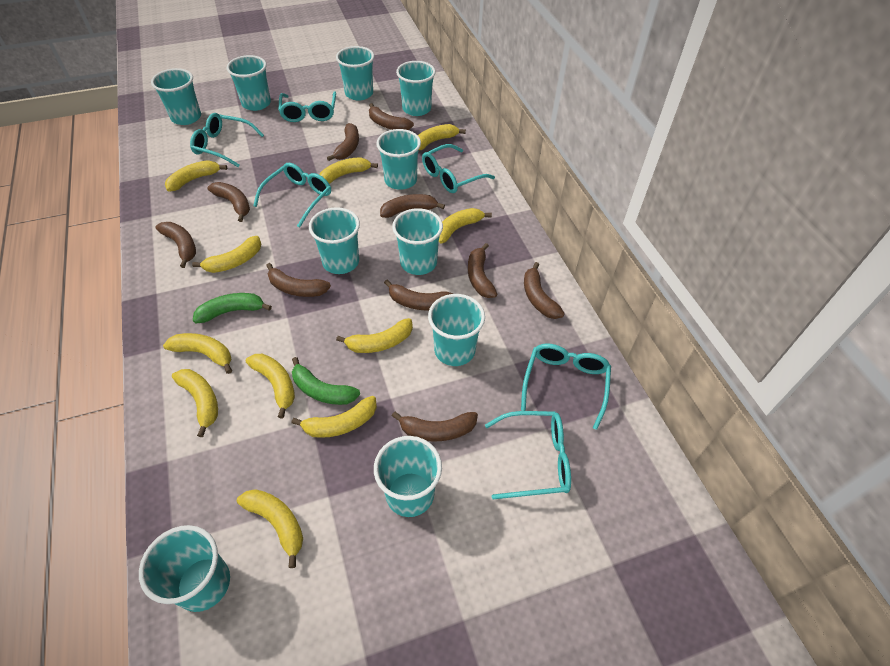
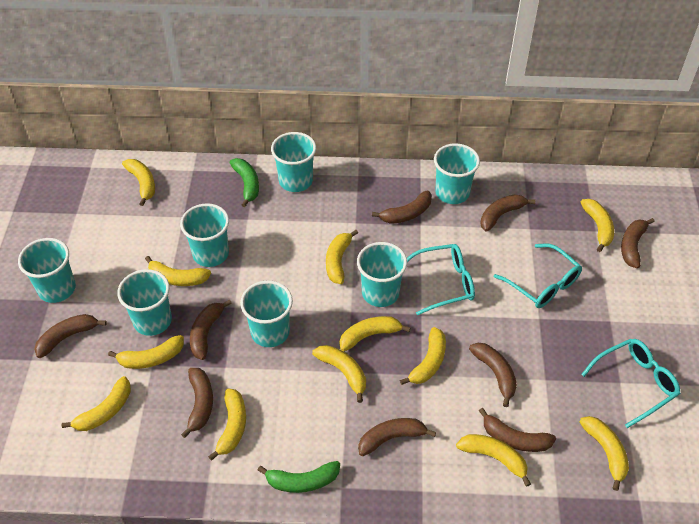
brown banana: [155,222,196,268] [208,182,250,222] [266,263,331,297] [327,123,359,161] [369,103,414,130] [380,194,445,218] [384,280,454,310] [392,411,478,441] [468,243,498,298] [524,262,565,319] = 10 -> [34,314,107,358] [181,368,213,438] [190,299,232,360] [358,418,436,456] [372,191,432,224] [469,343,517,407] [479,408,556,452] [480,194,535,231] [621,218,655,268] = 9
turquoise cup: [139,525,230,612] [151,68,201,125] [227,55,271,111] [309,207,360,274] [336,46,374,101] [374,436,442,517] [376,129,421,190] [392,208,443,275] [396,61,436,116] [428,294,485,366] = 10 -> [18,238,76,303] [117,269,172,336] [180,203,229,267] [240,280,293,347] [271,132,316,192] [357,242,407,307] [434,143,480,204] = 7
turquoise glasses: [190,113,264,167] [253,163,331,228] [279,92,336,122] [422,144,495,193] [485,411,571,499] [521,344,611,430] = 6 -> [407,244,475,315] [494,243,582,308] [581,339,681,428] = 3
yellow banana: [163,333,232,374] [165,160,227,192] [172,369,218,437] [192,236,261,273] [237,489,303,568] [246,354,295,418] [292,396,377,438] [319,157,378,184] [336,318,413,353] [418,124,466,150] [439,208,492,244] = 11 -> [62,376,131,431] [108,335,184,369] [122,159,155,206] [145,256,211,286] [208,388,246,461] [312,345,366,403] [326,230,358,284] [340,316,411,351] [400,327,446,385] [456,434,531,487] [580,199,614,252] [580,416,629,491] = 12

